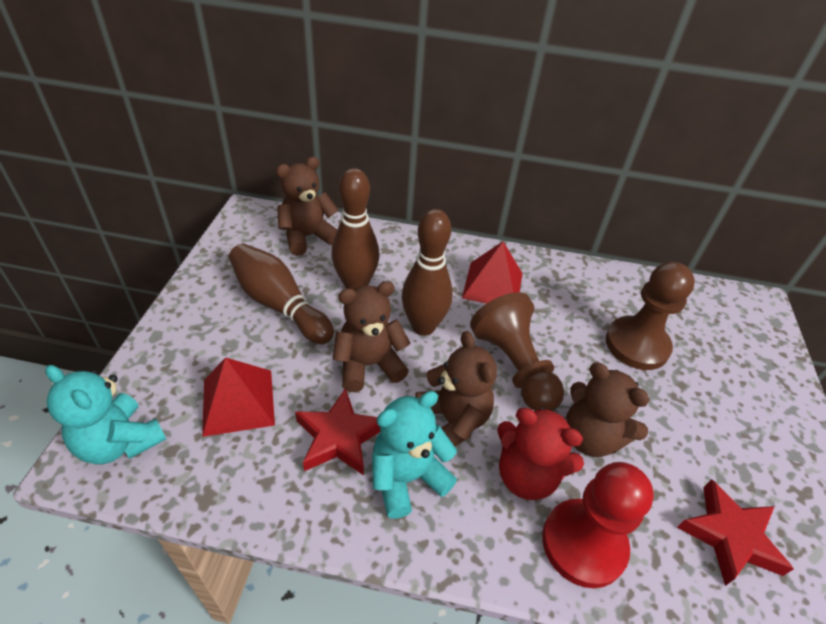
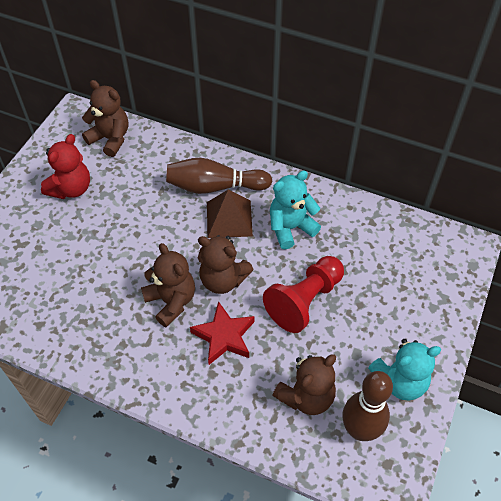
brown bowling pin: [229,243,334,344] [331,168,379,290] [402,209,453,336] = 3 -> [166,158,272,194] [343,371,393,441] = 2
brown pawn: [470,292,564,411] [606,262,695,370] = 2 -> none = 0
brown pyramid: none = 0 -> [207,190,253,238] = 1
red pyramid: [202,357,275,437] [462,241,522,304] = 2 -> none = 0
red star: [295,388,381,476] [677,479,794,586] = 2 -> [190,301,255,365] = 1

